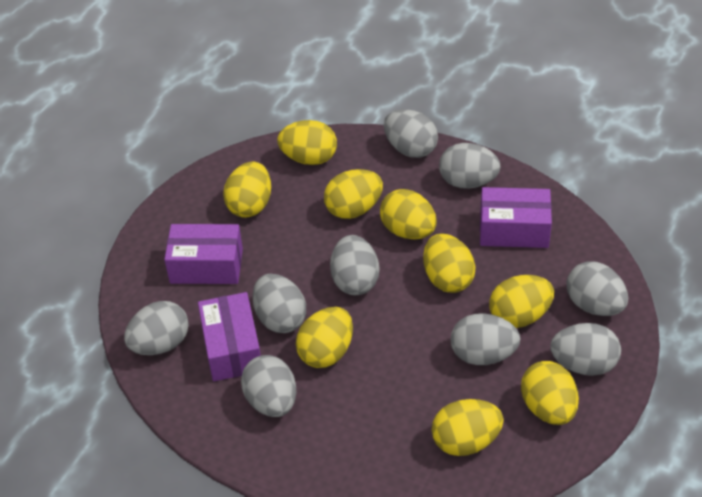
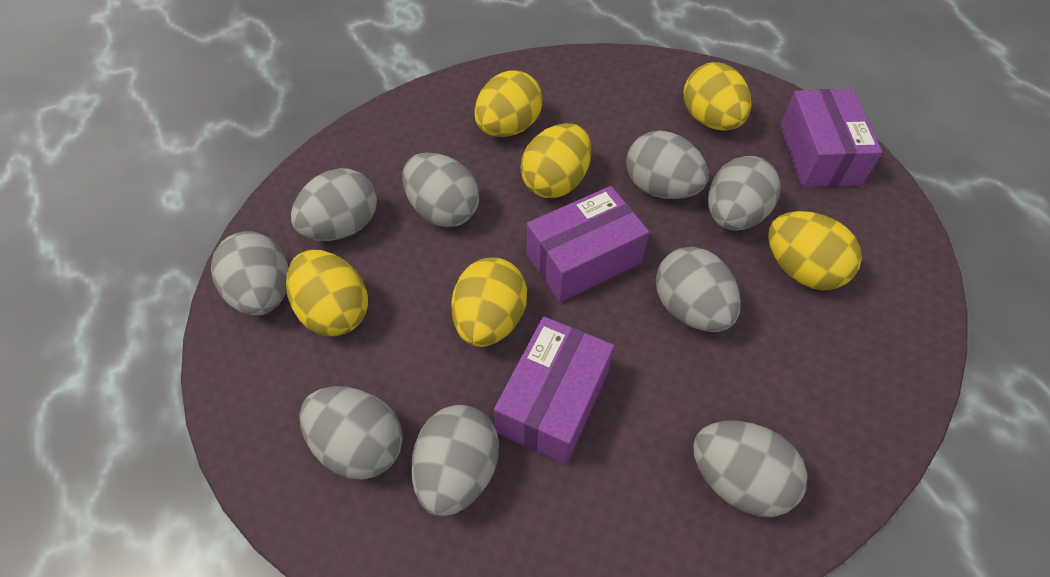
yellow egg: [223,161,271,218] [277,120,337,165] [296,307,353,368] [324,169,383,219] [380,189,437,239] [423,233,476,293] [432,399,504,456] [489,275,554,328] [521,361,579,425] = 9 -> [286,250,368,336] [451,257,527,347] [474,70,543,137] [520,123,591,198] [684,62,751,131] [768,211,862,290] = 6

